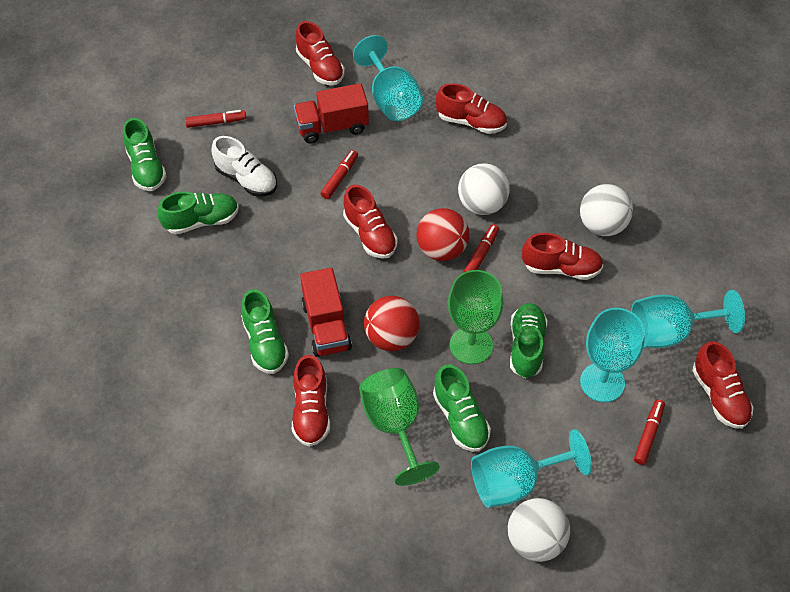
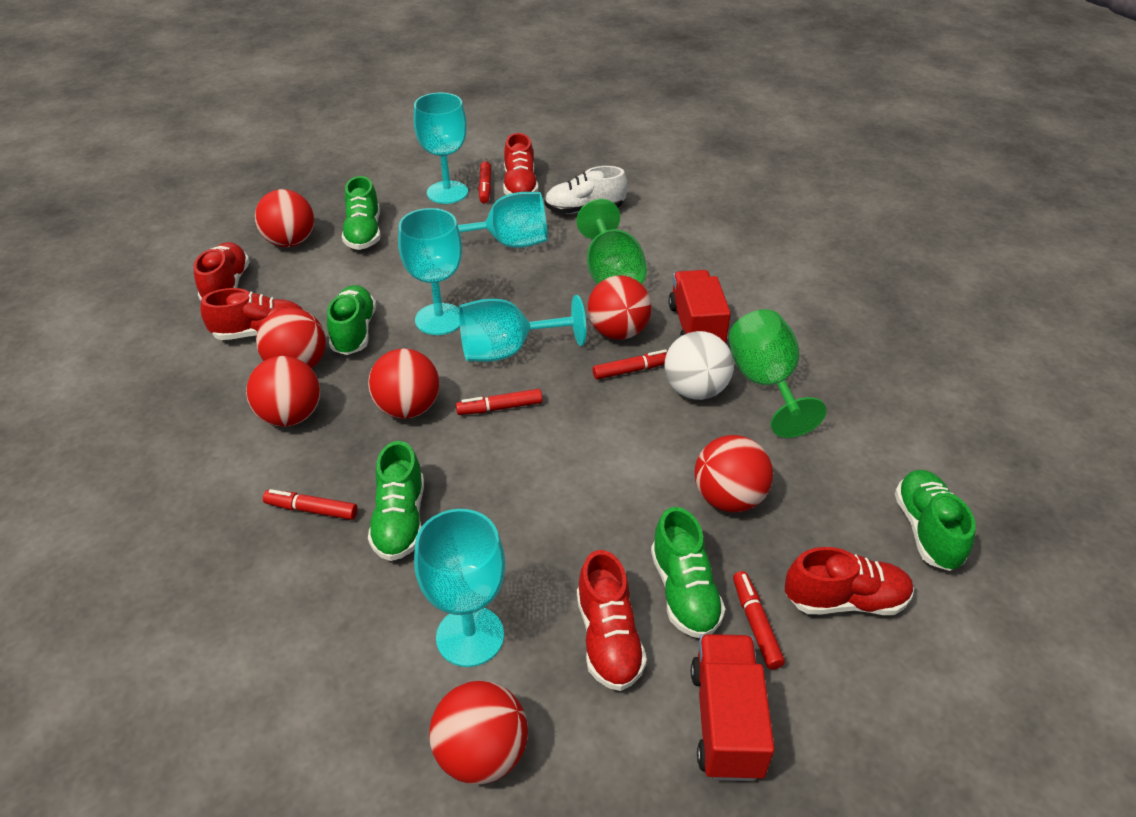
red ball: [364,296,420,351] [417,208,469,261] = 2 -> [246,356,320,427] [255,189,314,247] [256,308,326,368] [368,348,439,419] [429,681,528,785] [588,275,652,340] [695,435,773,513] = 7
red marker: [185,110,246,128] [321,150,358,199] [464,224,499,272] [634,399,665,465] = 4 -> [263,489,358,520] [456,389,542,415] [478,161,491,203] [593,349,668,380] [733,571,785,670] = 5
red shoe: [292,355,330,447] [296,21,345,85] [343,185,398,259] [436,83,507,134] [522,233,603,280] [692,341,753,429] = 6 -> [193,242,250,301] [200,288,303,340] [503,133,538,195] [577,550,647,691] [785,547,914,615] = 5
turquoise goblet: [353,35,423,121] [471,429,592,508] [580,308,645,402] [631,290,745,348] = 4 -> [398,208,462,335] [414,92,468,204] [414,509,505,667] [437,192,548,248] [459,295,586,362] = 5
white ball: [458,163,510,215] [508,498,570,562] [580,184,633,236] = 3 -> [664,331,734,400] = 1

